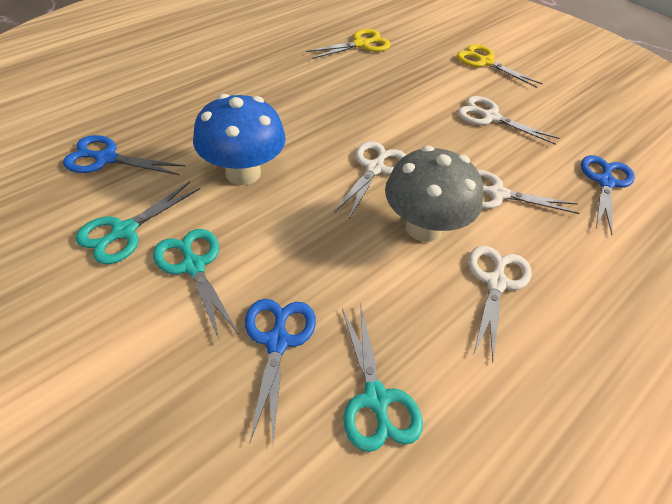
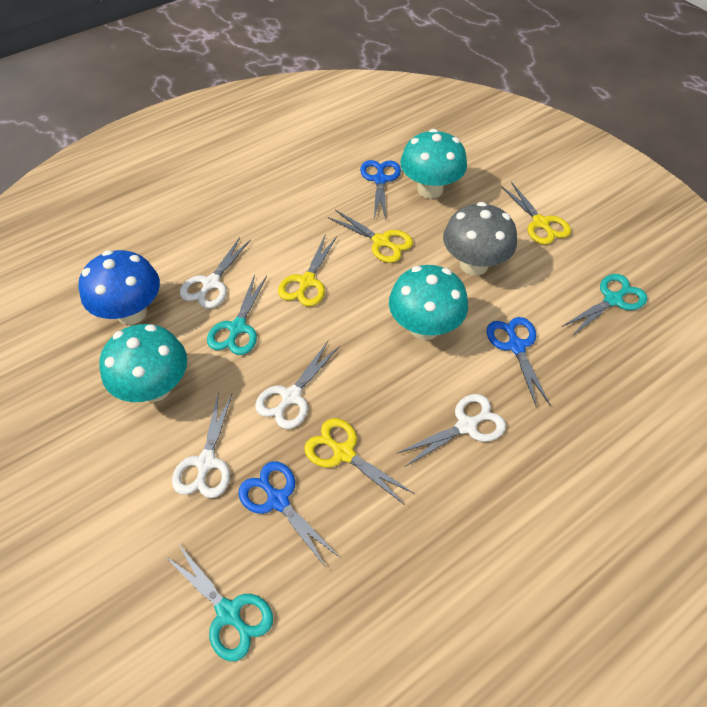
turquoise mushroom: none = 0 -> [99,324,187,402] [389,265,468,340] [400,129,467,199] = 3
yellow scissors: [306,29,391,59] [456,44,543,88] = 2 -> [278,234,337,306] [304,418,415,505] [328,210,413,263] [501,182,571,245] = 4

